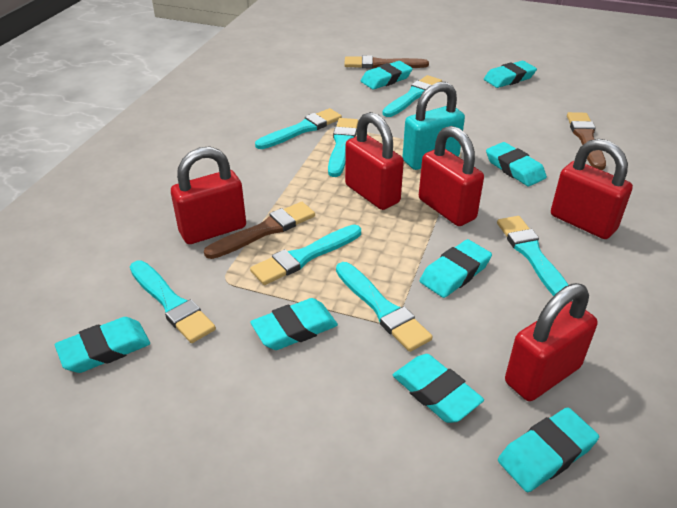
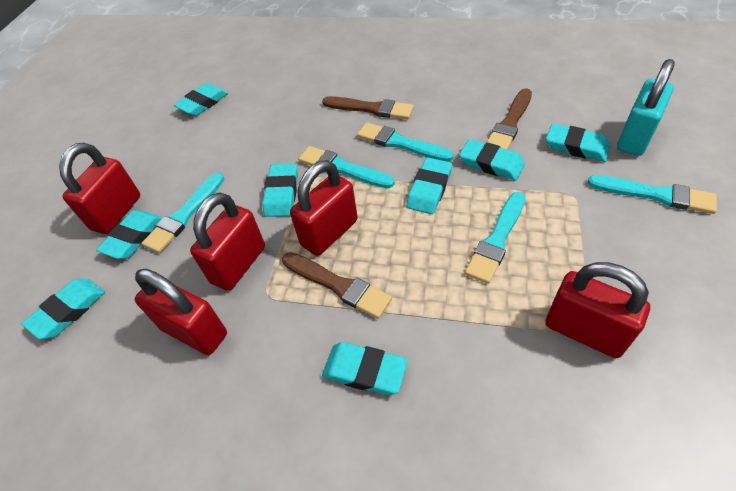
turquoise brush: [130,261,216,343] [250,225,361,285] [255,108,342,149] [328,118,358,177] [336,262,432,352] [382,75,442,117] [497,216,568,296] = 7 -> [142,173,224,253] [298,146,395,188] [357,122,454,162] [465,192,525,284] [588,175,717,214] = 5

